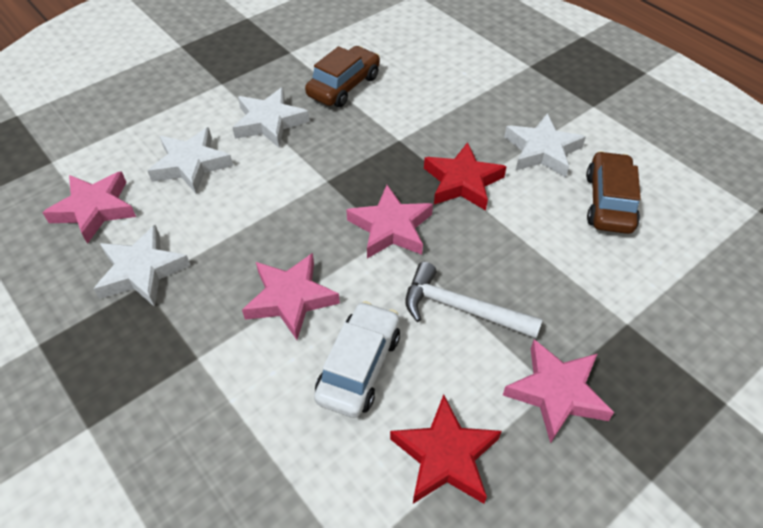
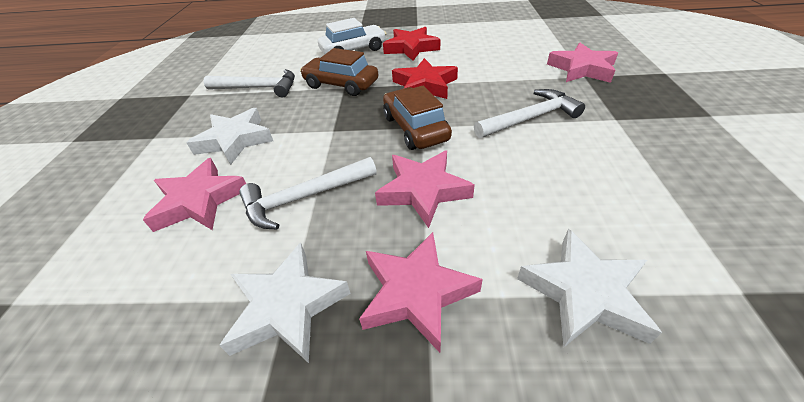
white hammer: [405,262,543,339] = 1 -> [203,69,295,97] [239,157,377,230] [474,89,585,138] = 3
white star: [94,225,191,307] [148,127,233,193] [232,87,309,148] [504,113,586,177] = 4 -> [186,108,273,165] [219,243,351,363] [517,229,662,348] = 3

